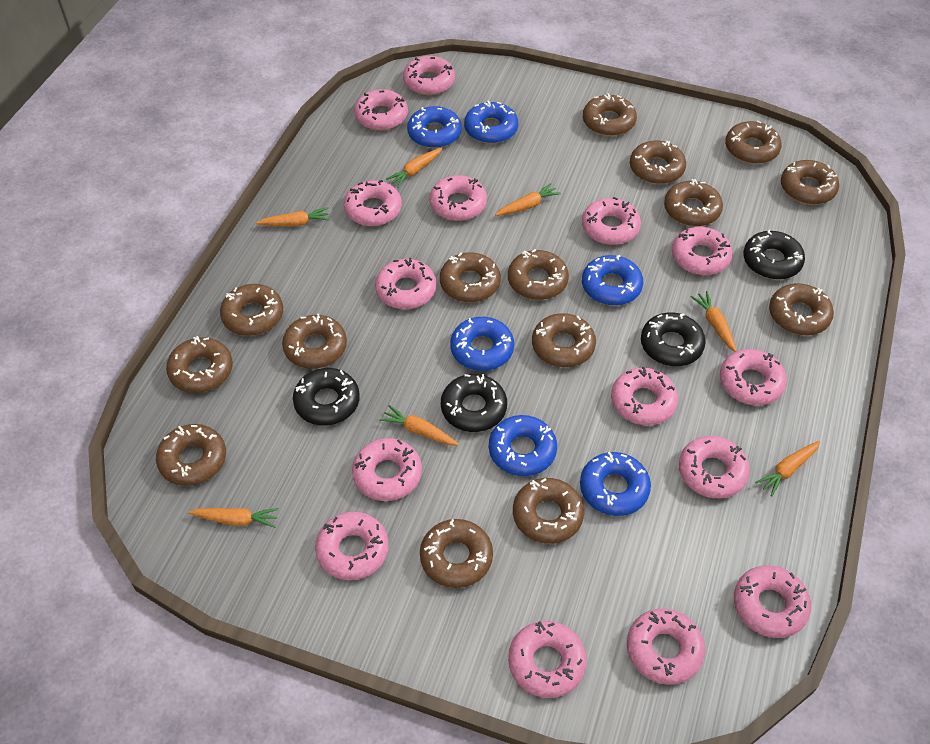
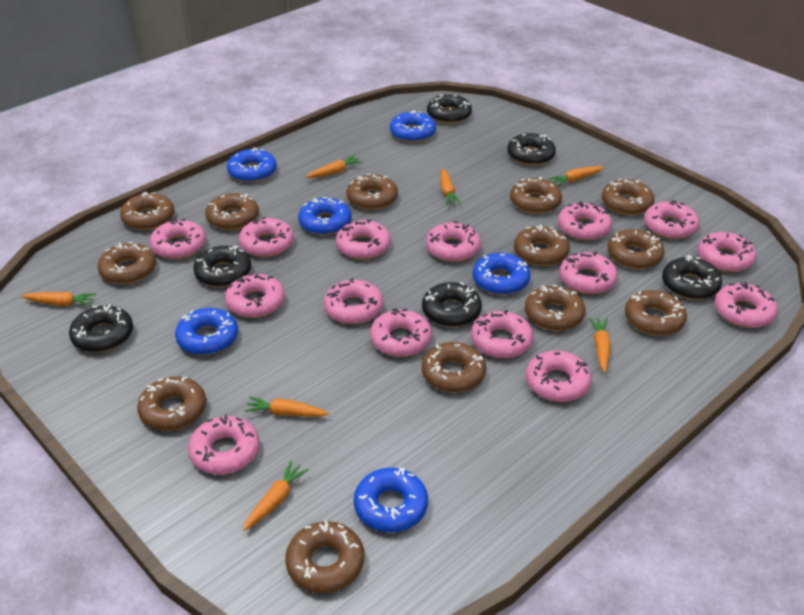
black donut: [293,368,360,426] [441,374,507,432] [641,312,706,366] [743,230,805,280] = 4 -> [69,304,133,352] [193,246,251,287] [422,282,482,327] [427,94,472,124] [507,133,556,165] [662,255,722,300] = 6
brown donut: [156,424,226,486] [166,336,233,393] [220,284,283,336] [282,314,347,369] [420,519,493,588] [440,252,501,302] [508,249,569,300] [513,478,584,544] [532,313,596,367] [583,93,637,136] [630,140,686,184] [664,179,723,226] [725,120,782,164] [769,283,834,335] [781,160,839,205] = 15 -> [98,242,156,284] [120,192,174,230] [137,377,206,431] [205,193,259,230] [285,520,365,593] [347,174,398,210] [422,342,486,393] [510,177,562,214] [514,225,570,266] [525,285,585,331] [602,179,654,215] [607,229,665,269] [625,290,687,336] = 13

